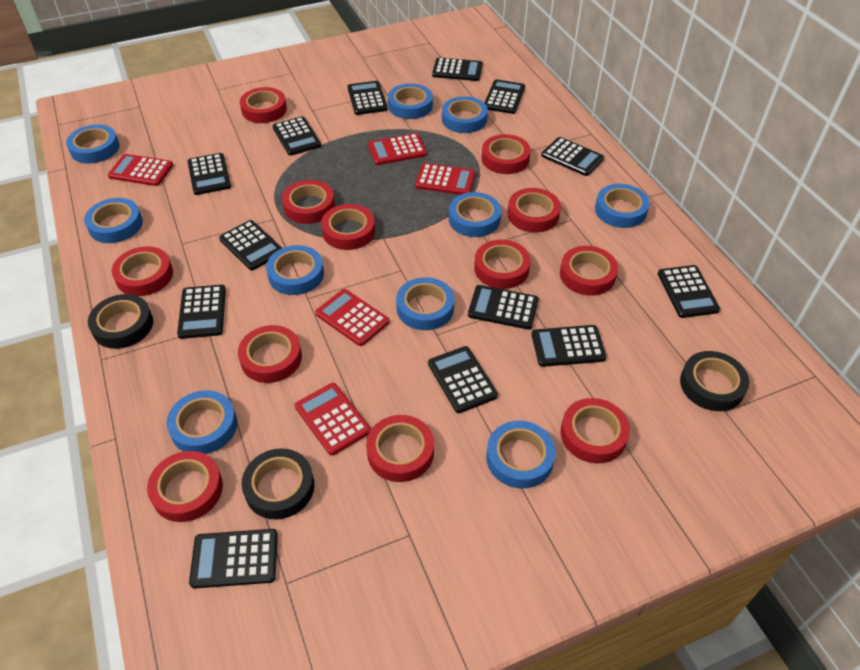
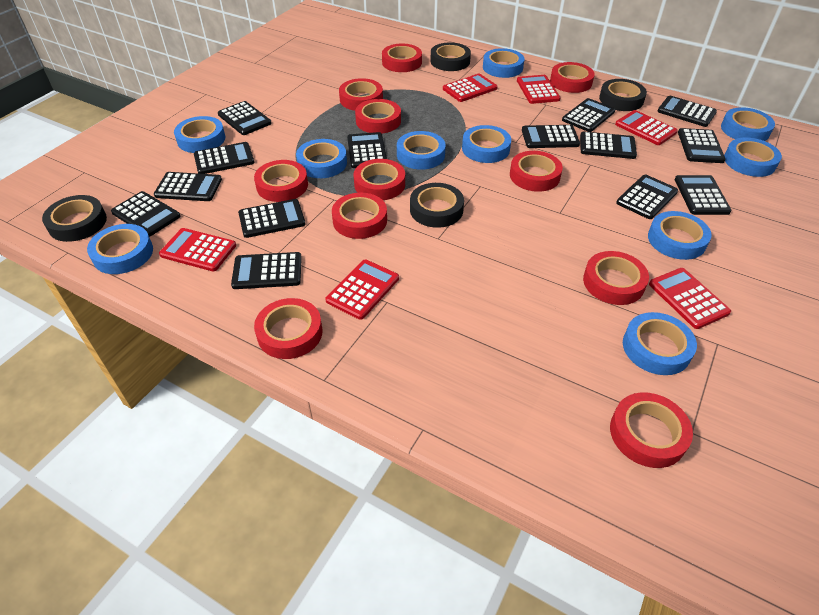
black calculator: [177,285,226,339] [188,153,231,195] [189,529,278,589] [219,220,282,270] [272,116,321,156] [347,81,388,115] [428,346,498,413] [432,57,483,81] [468,285,539,330] [484,79,525,114] [532,325,607,367] [541,137,604,176] [658,265,720,318] = 13 -> [111,191,181,237] [154,172,222,201] [194,142,254,174] [218,101,272,135] [231,252,302,289] [238,199,306,238] [347,132,387,168] [522,125,580,148] [562,98,615,132] [580,131,637,159] [616,175,678,219] [657,96,717,127] [675,175,732,215] [678,128,726,163] = 14
black tape: [88,294,153,349] [242,448,314,520] [680,351,749,411] = 3 -> [42,195,107,242] [410,183,464,228] [430,42,471,71] [599,79,647,111] = 4
red calculator: [108,154,173,186] [295,383,371,456] [315,289,389,346] [368,133,427,165] [415,163,476,195] = 5 -> [159,228,236,272] [326,259,399,320] [443,74,498,102] [517,75,561,104] [615,110,678,145] [649,268,731,329] = 6
red tape: [112,246,173,296] [147,451,223,522] [238,325,302,383] [240,87,287,123] [282,180,335,224] [321,204,375,250] [366,415,434,482] [474,240,531,289] [482,134,531,174] [508,188,561,232] [560,246,618,296] [560,398,630,463] = 12 -> [254,160,308,202] [254,298,323,359] [332,193,387,239] [339,78,383,111] [353,159,405,200] [355,99,401,133] [382,44,422,72] [510,151,563,192] [550,62,595,93] [583,251,649,305] [610,392,693,468] = 11

